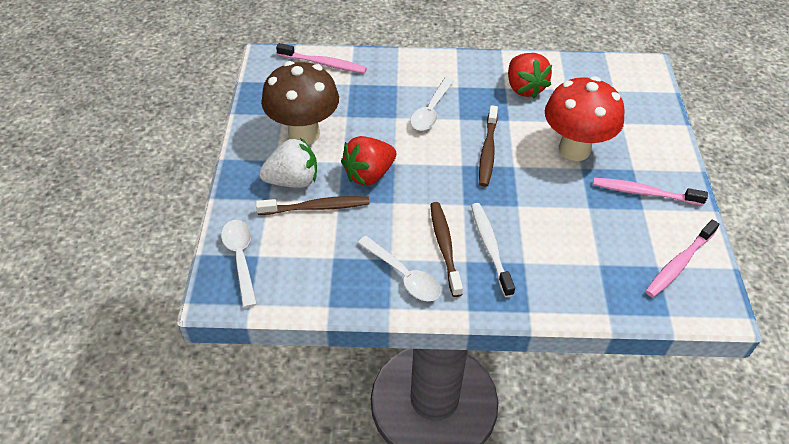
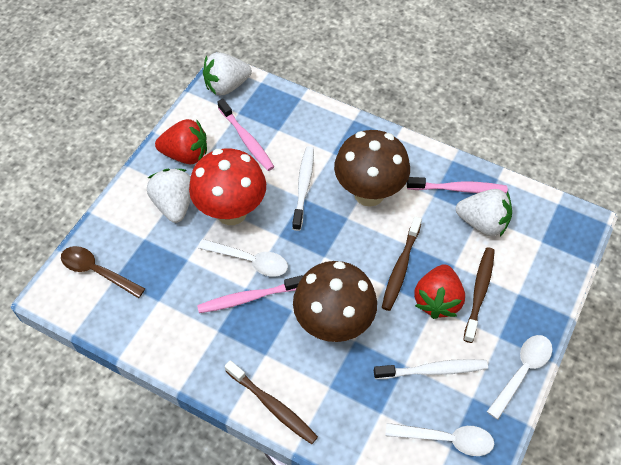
brown mushroom: [261,61,339,144] = 1 -> [293,261,377,342] [334,130,410,207] = 2
brown spoon: none = 0 -> [61,246,145,298] = 1
white strawberry: [259,138,317,188] = 1 -> [147,169,191,223] [203,52,252,95] [456,189,512,236] = 3
white toothbrush: [471,203,515,297] = 1 -> [292,146,314,231] [374,359,488,379] = 2

